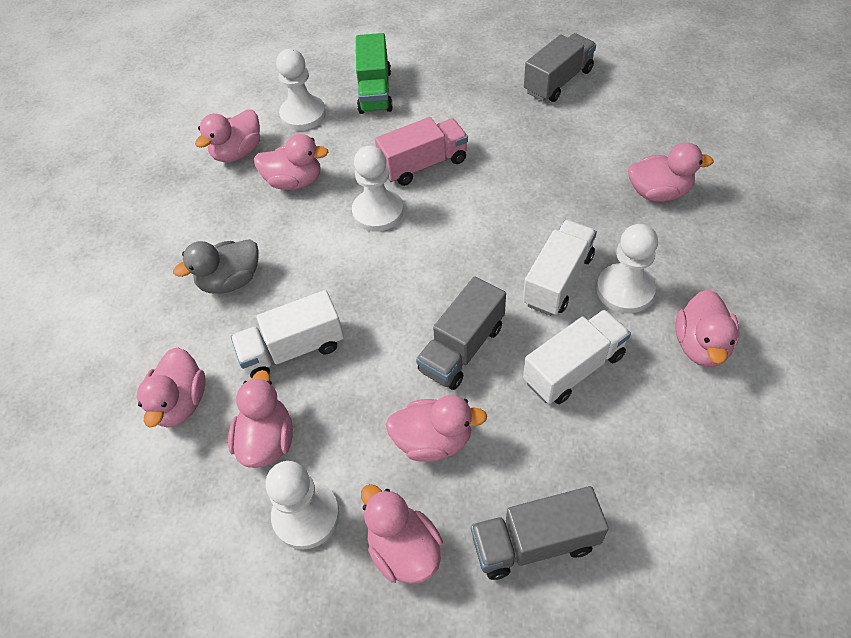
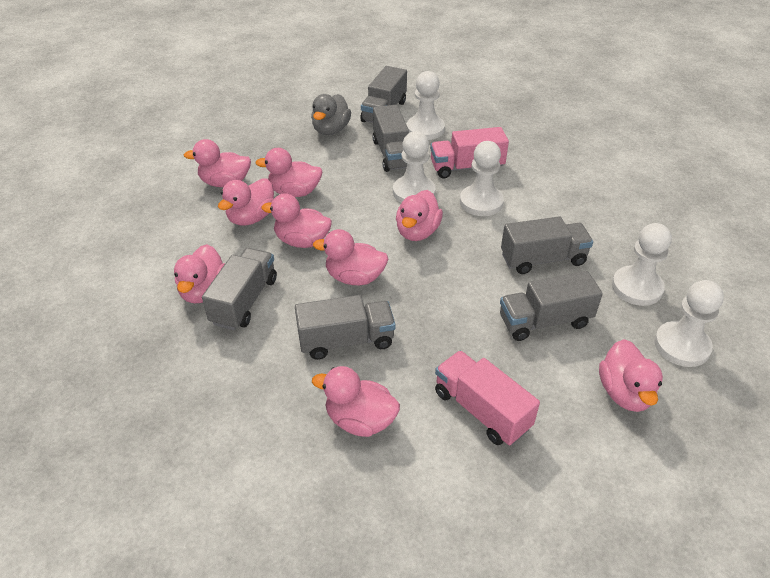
green truck: [356,33,393,114] = 1 -> none = 0
grey truck: [416,276,506,390] [471,486,609,580] [524,33,596,102] = 3 -> [202,248,277,330] [295,295,395,360] [360,66,407,123] [373,105,409,172] [500,271,603,341] [501,216,593,274] = 6
pink duck: [137,347,206,428] [195,109,260,162] [228,370,293,468] [254,134,328,190] [361,484,443,584] [386,395,487,462] [628,142,714,202] [675,290,739,367] = 8 -> [174,244,225,303] [184,139,251,187] [218,178,274,226] [255,148,322,197] [261,193,332,248] [312,366,400,437] [313,229,388,285] [396,190,443,241] [599,339,663,412] = 9
pink truck: [375,117,468,186] = 1 -> [430,127,509,178] [435,351,540,446] = 2
white pawn: [266,461,340,549] [276,49,326,131] [352,146,404,232] [596,224,658,313] = 4 -> [393,131,436,203] [407,71,445,140] [460,141,504,216] [612,223,672,306] [654,280,724,367] = 5
white truck: [231,290,344,378] [523,220,597,316] [523,309,631,404] = 3 -> none = 0

